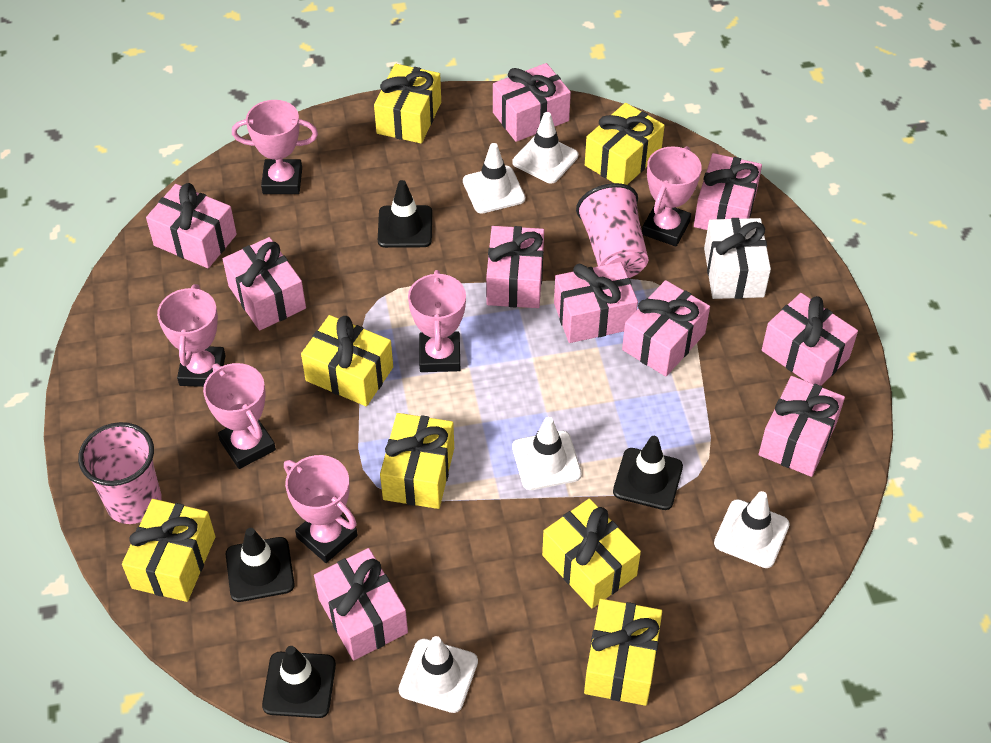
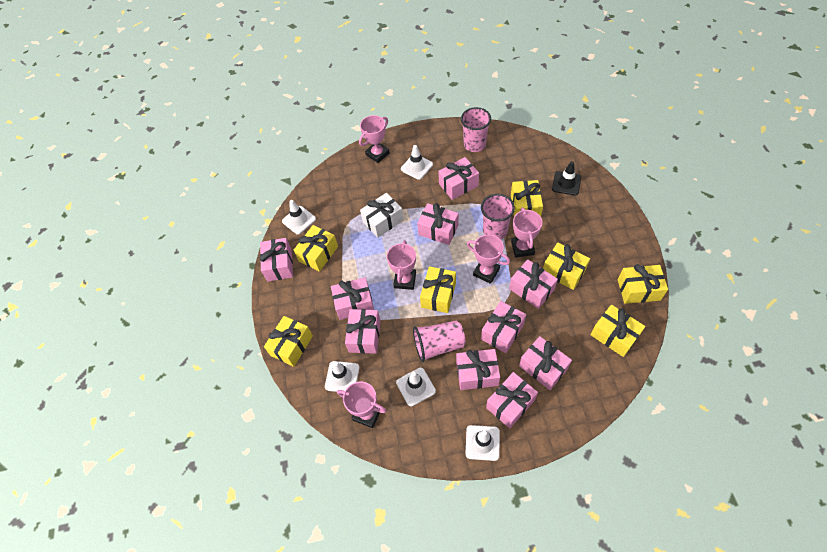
black traffic cone: [226,528,295,602] [262,646,336,718] [378,180,432,248] [613,436,683,510] = 4 -> [552,161,581,195] = 1
pink cup: [78,422,161,524] [576,183,649,278] = 2 -> [413,320,465,362] [461,107,491,152] [481,194,515,239] = 3
pink trophy: [157,284,226,387] [203,363,276,469] [232,100,318,194] [284,455,358,563] [408,270,466,372] [642,146,702,247] = 6 -> [337,382,386,428] [359,115,390,163] [387,240,416,290] [467,234,510,284] [511,207,542,258] = 5

